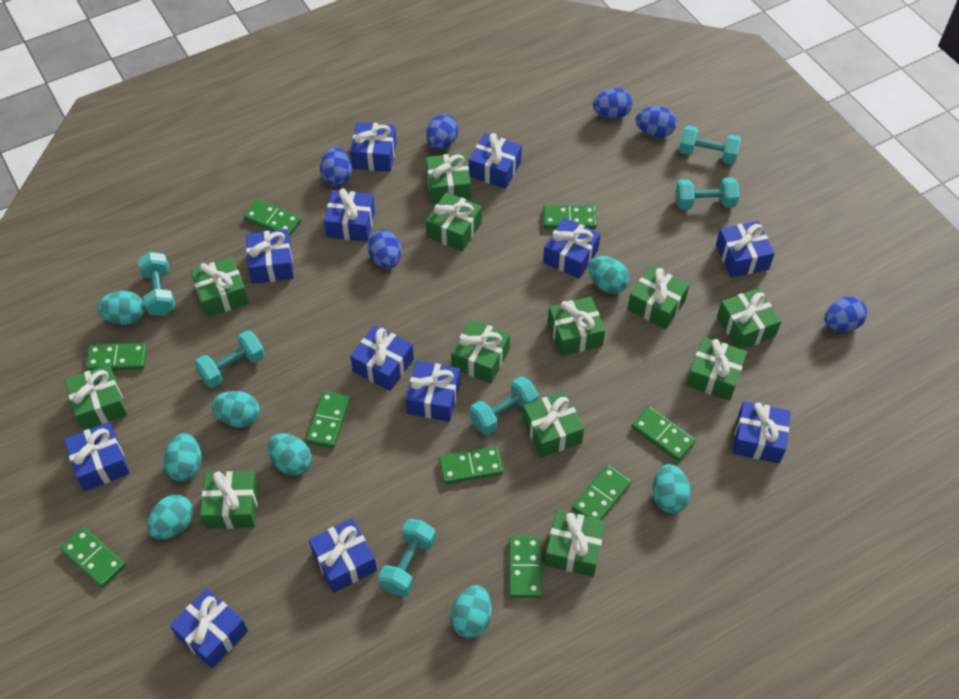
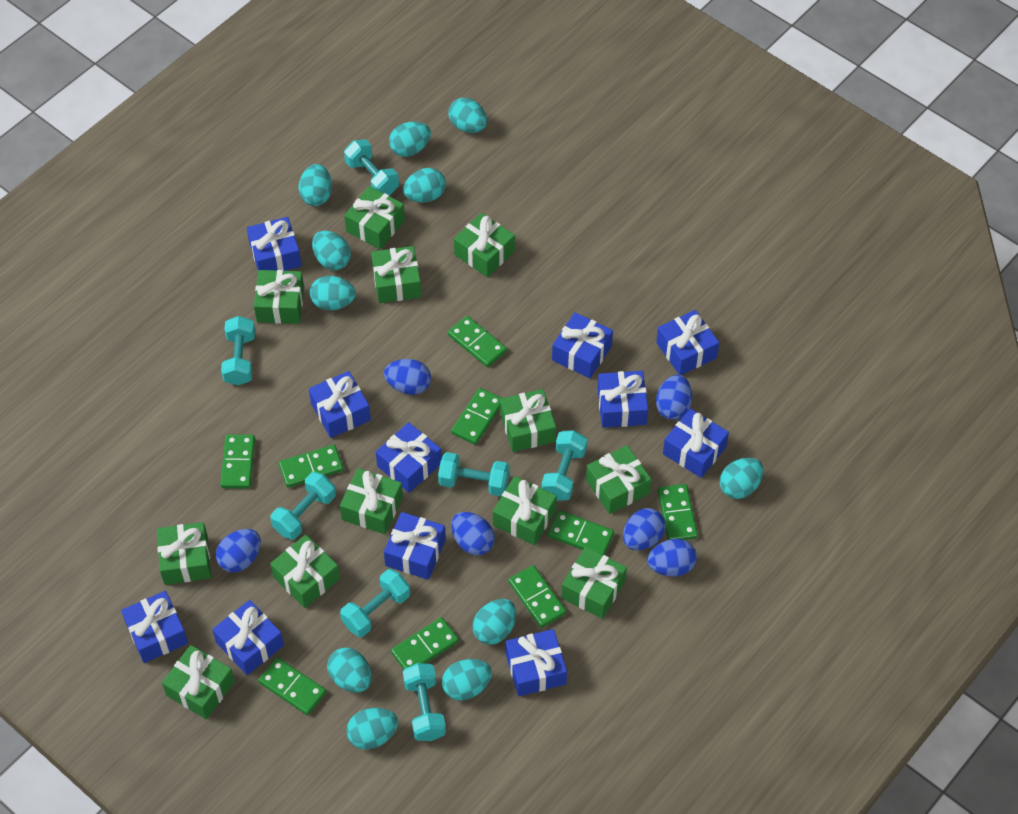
blue gift: [64,422,130,491] [170,588,248,668] [246,229,294,284] [309,518,377,593] [324,188,375,242] [350,122,397,172] [350,325,414,391] [405,361,460,422] [469,133,522,189] [543,218,600,279] [716,221,775,278] [732,401,791,464] = 12 -> [121,591,188,663] [212,600,284,675] [247,217,302,271] [309,371,371,438] [376,422,442,493] [384,512,446,580] [506,629,567,696] [552,312,613,378] [597,371,648,428] [656,310,719,375] [663,409,729,478] = 11
turquoise dumbbell: [138,252,176,316] [194,330,265,388] [378,519,436,597] [470,376,539,435] [675,178,739,209] [679,126,741,164] = 6 -> [221,316,255,385] [270,472,336,540] [340,569,410,637] [344,140,399,196] [403,663,446,741] [438,452,510,496] [541,430,587,501] = 7
turquoise egg: [97,291,145,325] [147,495,193,540] [163,433,202,482] [211,391,260,428] [268,433,311,476] [451,585,492,639] [588,256,629,294] [652,464,691,514] = 8 -> [298,164,332,206] [310,276,356,310] [312,231,351,270] [327,647,372,692] [346,708,398,749] [389,122,431,157] [403,168,446,203] [442,659,492,701] [448,98,487,133] [472,599,516,645] [719,458,764,499] = 11

